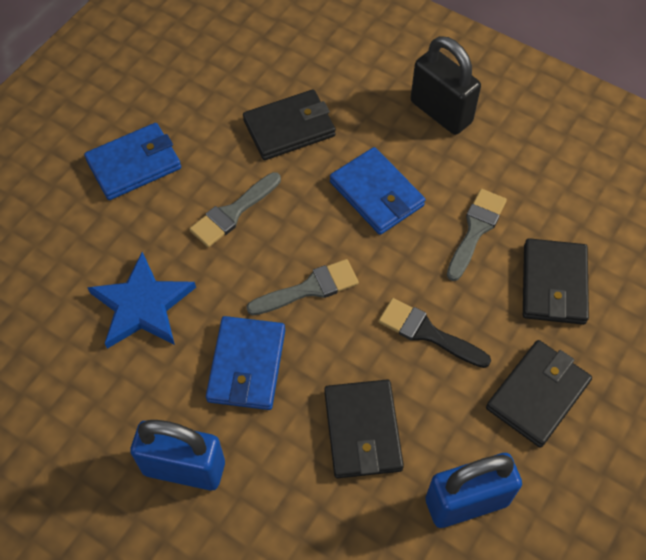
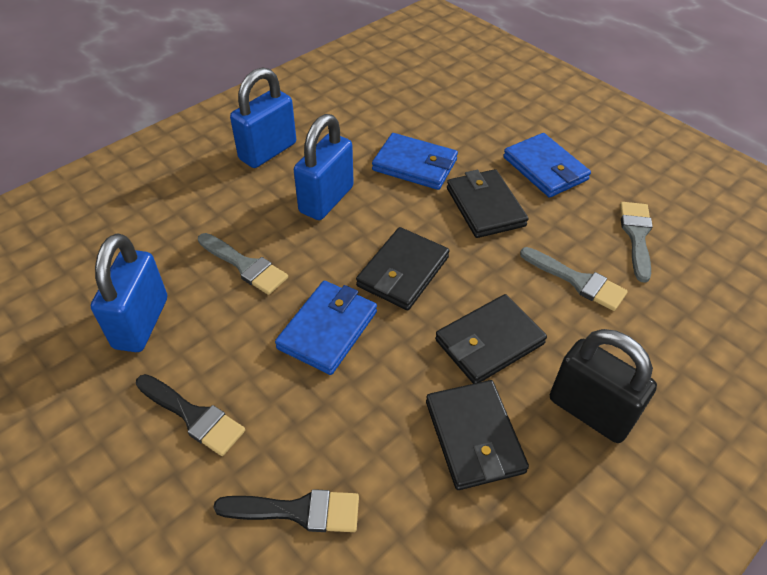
black brush: [378,298,491,368] = 1 -> [136,374,245,456] [213,489,359,532] = 2
blue padlock: [130,420,225,490] [425,453,522,528] = 2 -> [91,233,167,352] [230,67,296,168] [294,114,354,220] = 3
blue star: [87,252,196,349] = 1 -> none = 0

